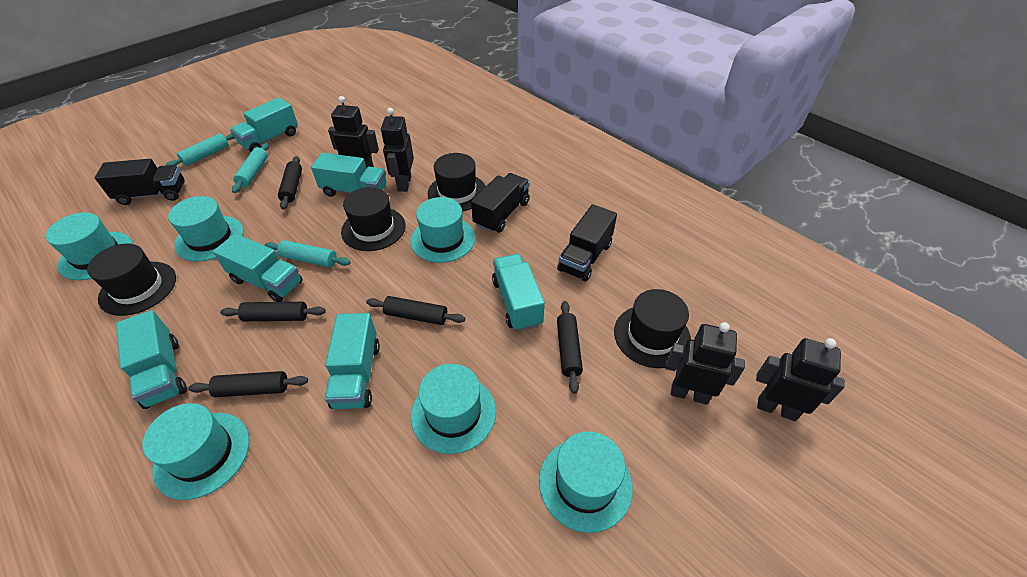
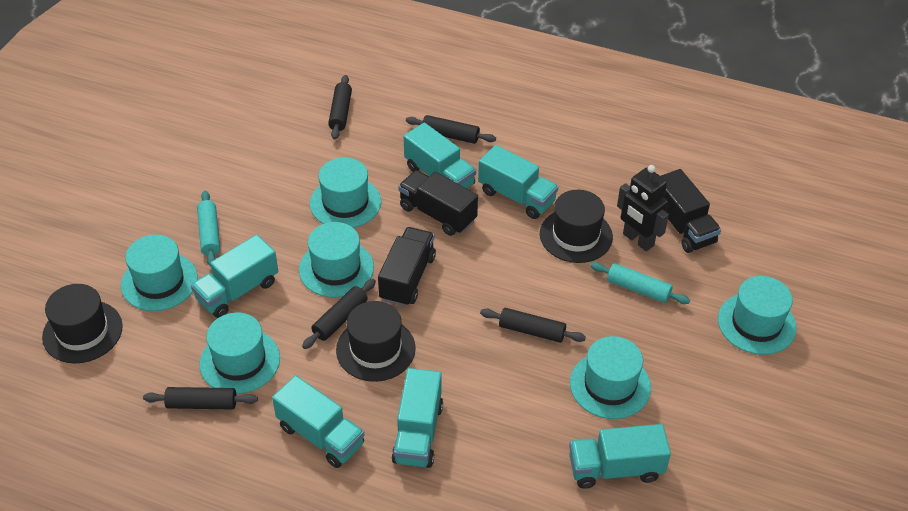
black hat: [87,243,176,316] [341,187,406,251] [428,153,486,211] [614,289,691,368] = 4 -> [42,284,123,363] [336,301,416,382] [540,190,613,263] = 3
black robot: [328,96,379,168] [381,108,414,192] [665,322,745,405] [756,338,845,421] = 4 -> [617,165,669,251] = 1
turquoise rolling pin: [165,133,235,166] [232,143,269,193] [265,240,351,267] = 3 -> [197,191,220,266] [590,262,690,304] = 2

